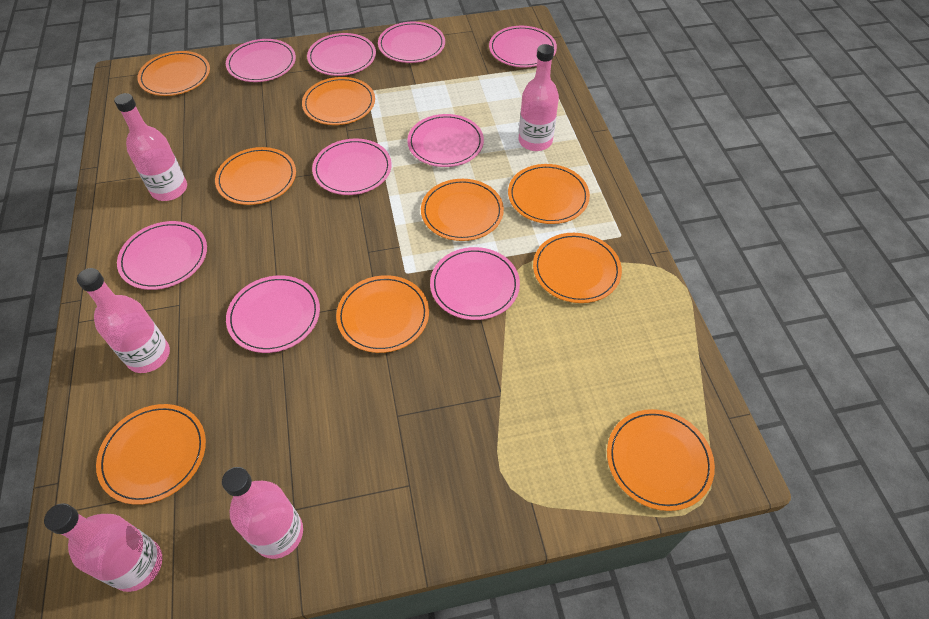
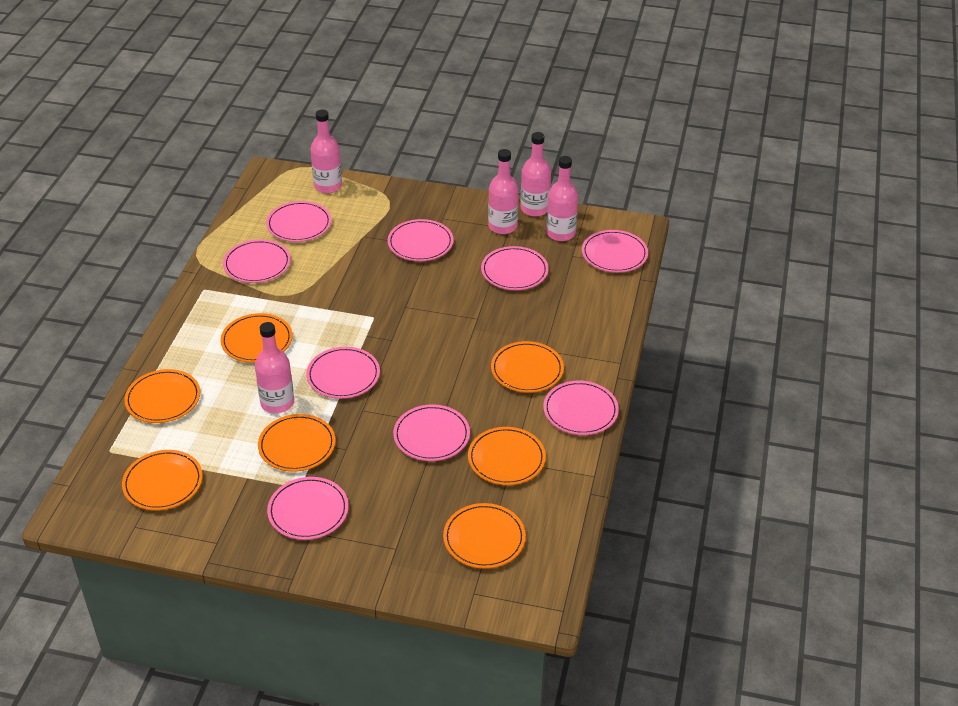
orange plate: [96,404,206,505] [137,51,210,96] [215,147,296,205] [302,77,375,125] [336,275,429,353] [421,179,504,241] [508,164,590,224] [533,233,622,303] [607,409,715,511] = 9 -> [122,450,203,510] [124,369,200,423] [221,313,293,363] [258,414,336,472] [443,503,526,569] [468,427,546,485] [491,341,564,393] = 7

